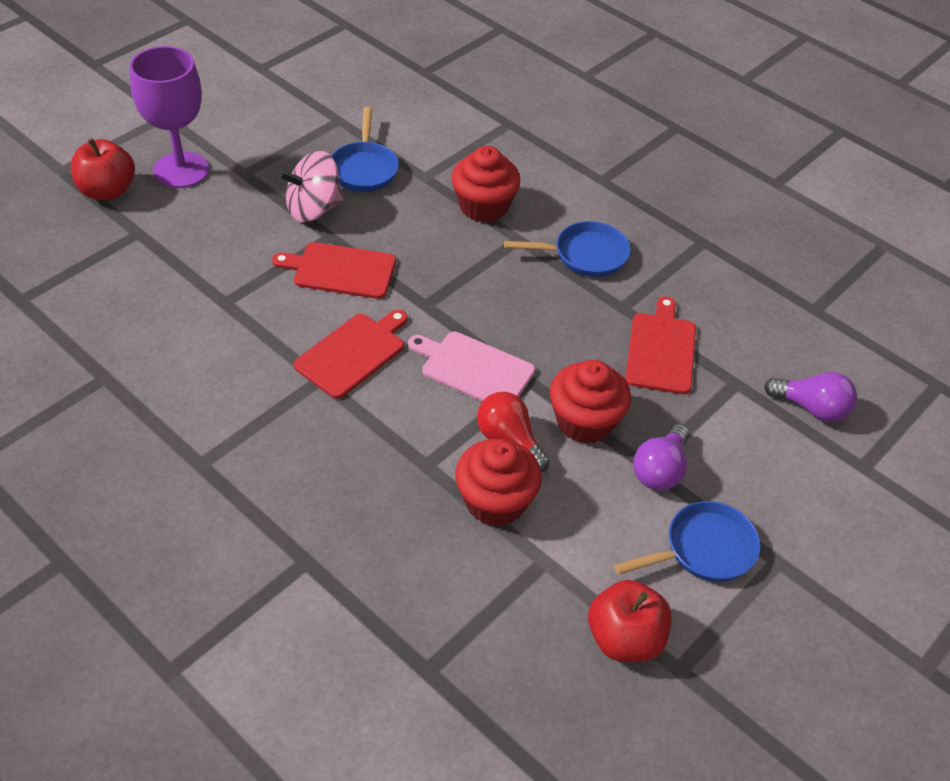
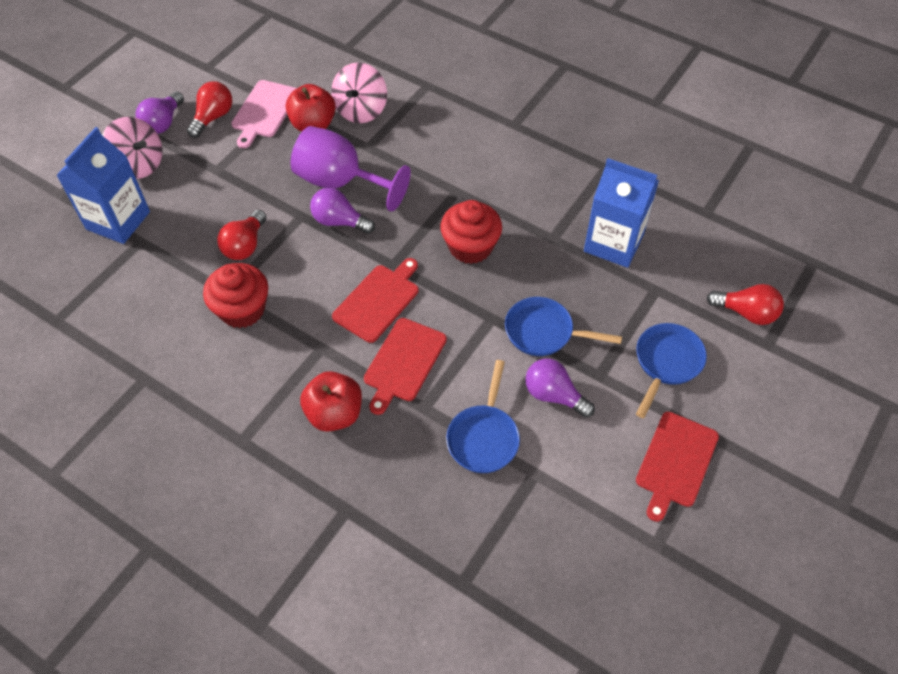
blue carton: none = 0 -> [56,127,150,244] [584,158,659,268] = 2
pink spinning top: [278,151,344,222] = 1 -> [102,117,162,179] [331,63,387,123] = 2
purple light bulb: [633,424,689,490] [764,372,857,422] = 2 -> [136,92,184,134] [310,188,375,234] [525,358,595,418] = 3
red cupcake: [452,146,520,223] [455,439,542,527] [550,360,631,444] = 3 -> [203,263,268,328] [440,200,502,264] = 2
red light bulb: [477,392,550,472] = 1 -> [187,81,232,138] [217,210,266,260] [707,284,784,325] = 3

